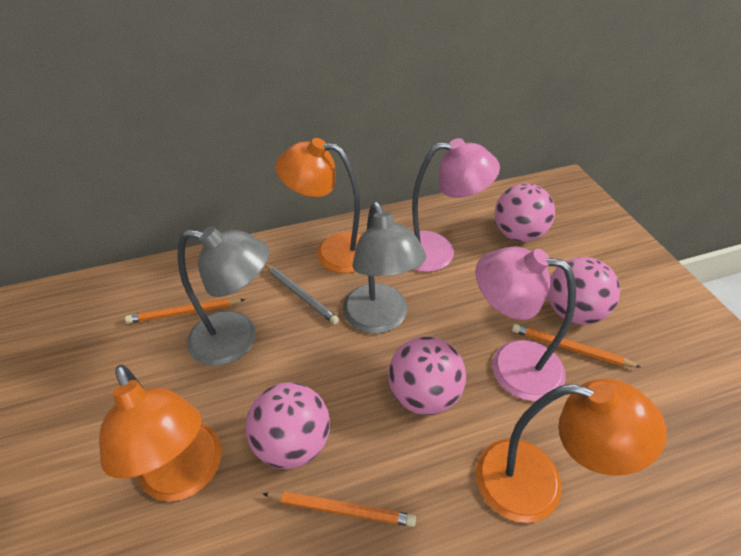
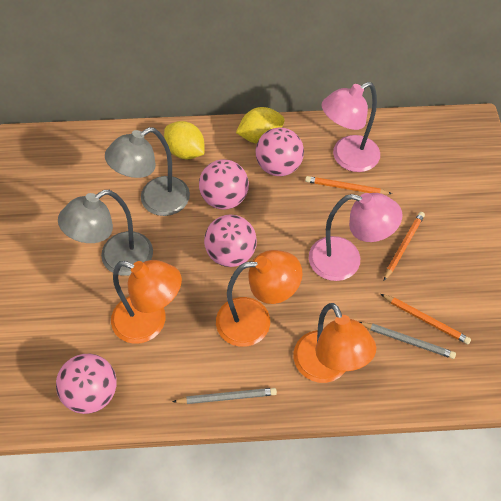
grey pencil: [265,264,339,324] = 1 -> [172,388,277,404] [360,322,456,359] = 2
yellow lemon: none = 0 -> [164,121,204,159] [236,107,285,144] = 2

